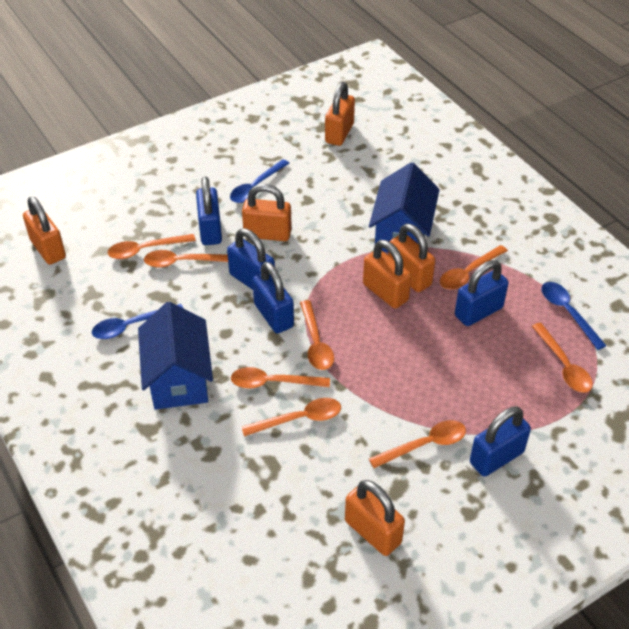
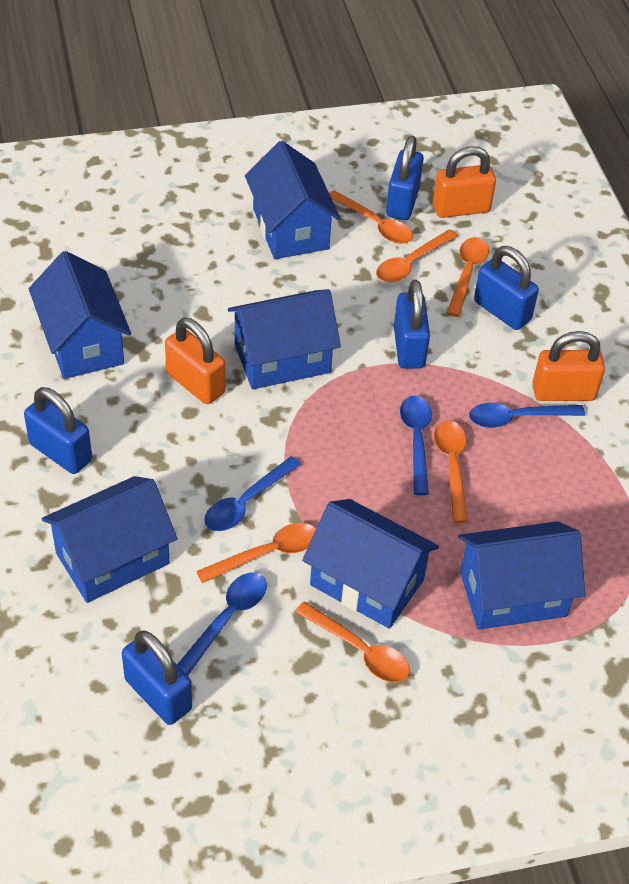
blue house: [138,302,213,410] [369,162,440,252] = 2 -> [29,251,131,379] [42,476,177,603] [228,289,341,389] [245,141,341,259] [302,499,439,629] [459,521,585,630] = 6
blue spoon: [92,304,183,339] [230,159,290,203] [541,282,606,350] = 3 -> [177,573,267,676] [204,456,301,531] [400,396,432,495] [469,403,585,428] = 4
orange padlock: [23,196,66,265] [242,184,292,241] [325,82,355,146] [345,480,405,556] [363,240,411,309] [388,224,435,292] = 6 -> [165,318,225,404] [433,146,496,218] [532,331,605,401] = 3
orange spoon: [108,234,196,259] [144,250,228,268] [231,367,330,389] [241,398,341,436] [300,300,334,370] [369,420,466,468] [440,245,508,290] [532,323,593,393] = 8 -> [196,523,316,583] [295,601,410,683] [329,190,413,244] [376,229,458,283] [434,421,468,523] [447,237,489,317] = 6

